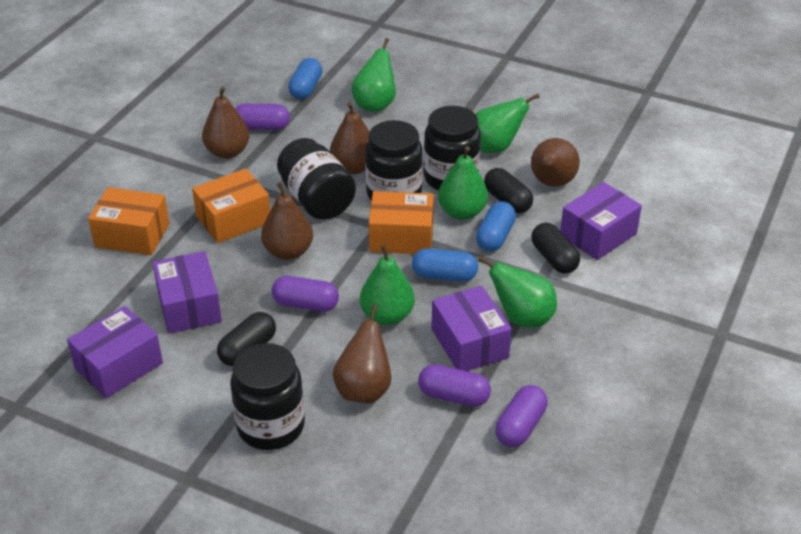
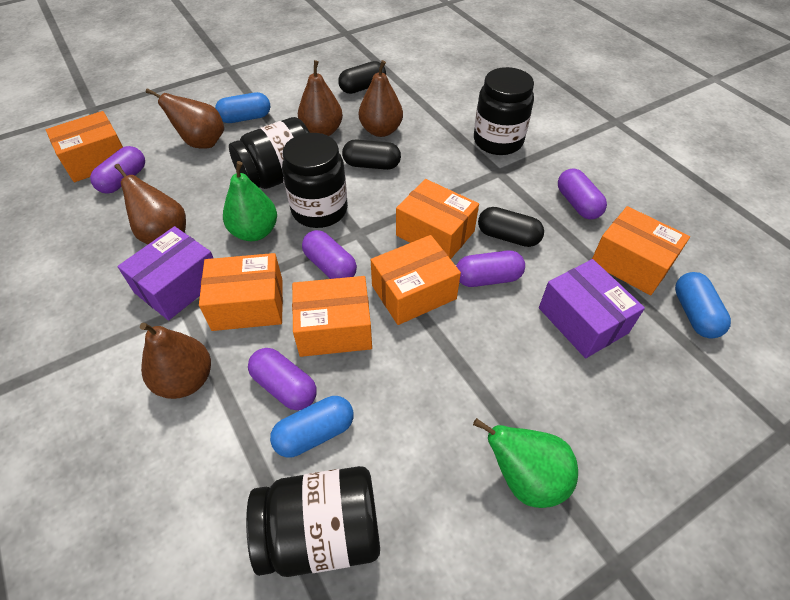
green pear: [351,38,396,112] [360,245,415,325] [438,146,488,220] [476,94,540,153] [478,256,557,328] = 5 -> [223,161,277,241] [473,418,578,508] = 2
orange box: [88,187,170,255] [192,168,270,243] [369,191,434,254] = 3 -> [46,111,123,182] [199,253,283,331] [292,276,372,357] [371,235,461,325] [396,179,479,259] [592,206,690,295] = 6
purple box: [67,306,163,398] [152,251,222,334] [431,285,512,371] [560,182,642,260] = 4 -> [117,226,213,320] [539,259,645,358] = 2
purple capsule: [235,104,290,130] [272,276,339,312] [418,364,491,407] [495,385,548,447] = 4 -> [90,146,145,194] [248,348,317,410] [302,230,357,279] [456,251,525,287] [558,168,607,219] = 5

